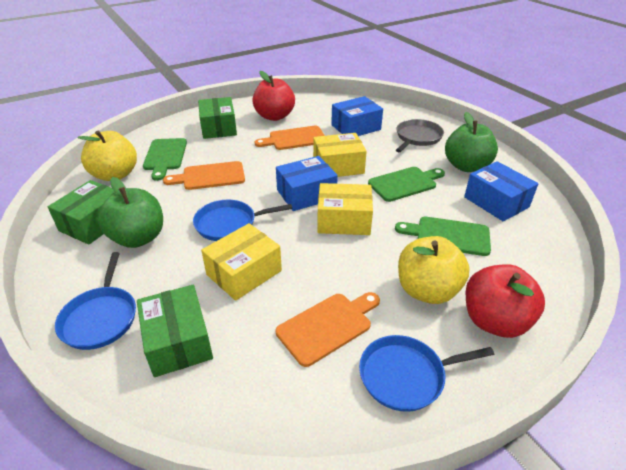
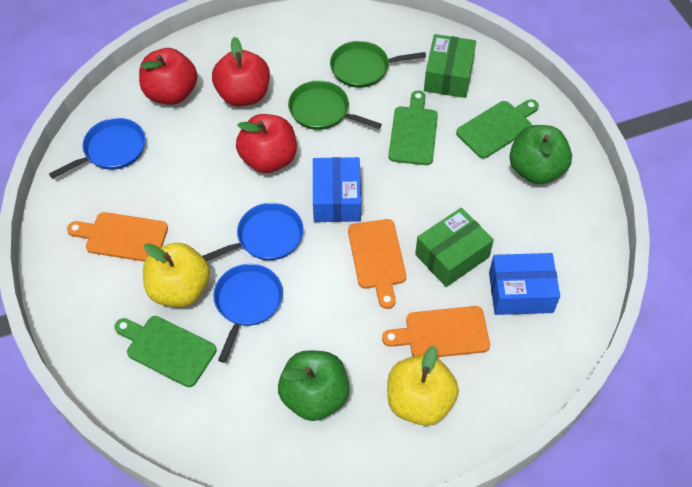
blue box: [276,156,338,211] [331,96,383,136] [464,161,538,221] = 3 -> [313,157,361,222] [489,253,560,315] = 2
green box: [48,180,114,245] [137,285,213,377] [198,97,237,139] = 3 -> [415,208,494,287] [424,34,476,98] = 2
green pan: none = 0 -> [288,80,382,130] [330,41,426,88] = 2
grey pan: [396,119,444,152] = 1 -> none = 0
red apple: [253,71,295,121] [466,264,545,338] = 2 -> [139,48,197,105] [212,37,270,106] [236,114,297,173] = 3
yellow box: [201,223,282,301] [313,133,367,177] [317,183,373,235] = 3 -> none = 0

